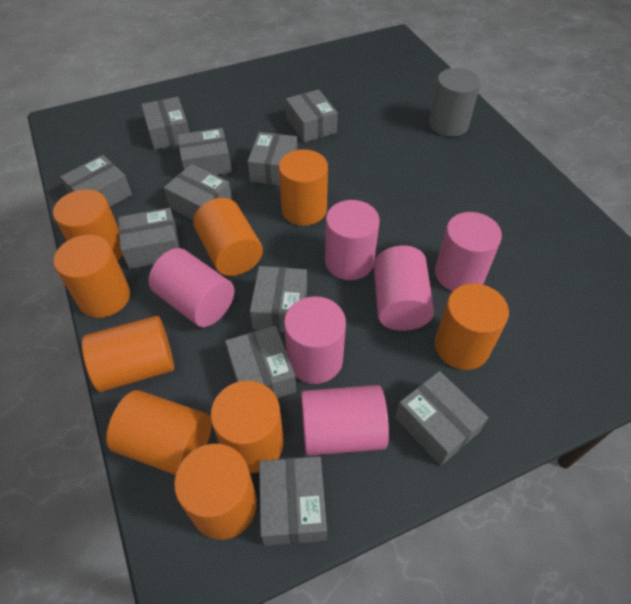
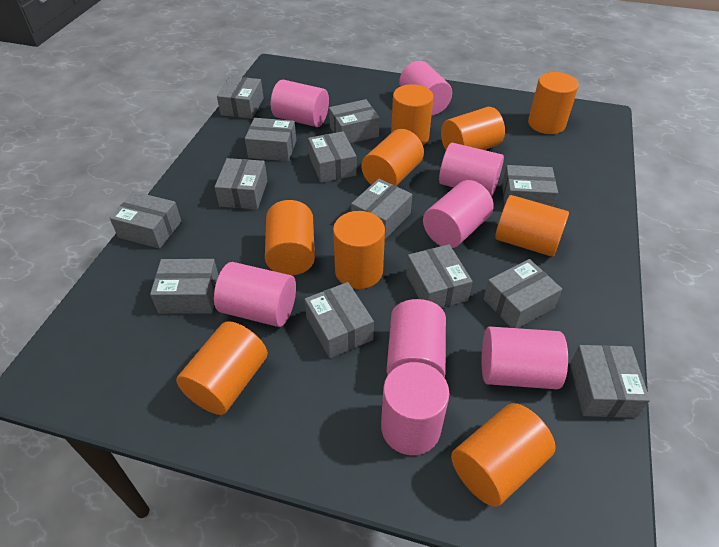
grey box: [60,155,132,207] [118,208,180,269] [141,97,190,150] [163,164,232,220] [177,128,232,175] [225,325,296,398] [248,132,298,185] [250,266,307,332] [259,456,327,546] [286,89,338,143] [395,371,488,466] = 11 -> [110,192,181,249] [150,259,219,314] [215,158,268,209] [217,76,264,119] [245,118,296,161] [305,282,374,358] [308,131,357,183] [329,99,380,143] [351,179,412,239] [406,244,473,308] [484,259,562,328] [502,165,558,207] [570,345,650,418] = 13
grey cylinder: [429,68,480,137] = 1 -> none = 0
pink cylinder: [148,248,234,327] [284,296,346,384] [301,385,389,456] [325,200,380,280] [374,246,434,331] [435,212,502,291] = 6 -> [214,262,296,327] [271,80,329,127] [381,362,449,455] [386,299,446,378] [399,61,452,115] [423,180,494,248] [439,143,504,197] [482,326,568,389] = 8

